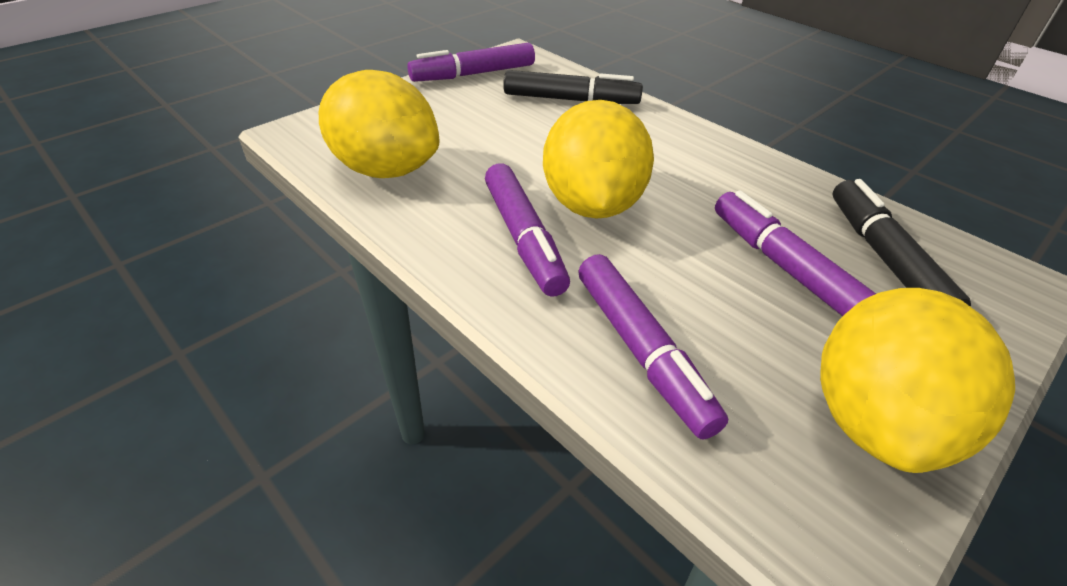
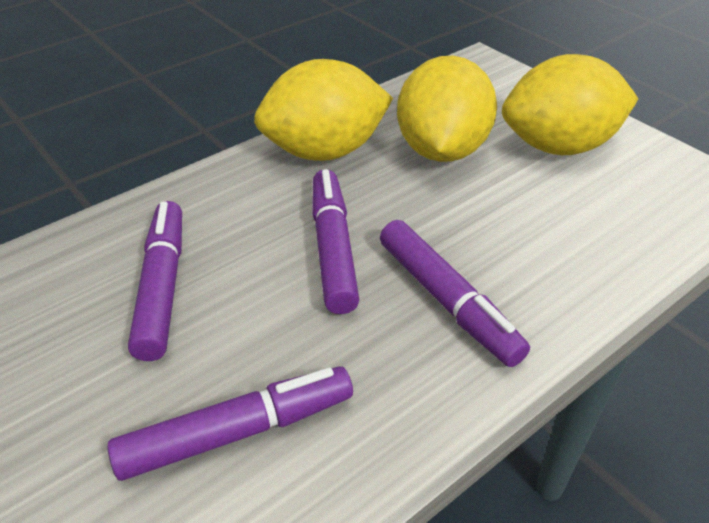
black marker: [503,70,643,104] [833,179,971,306] = 2 -> none = 0

